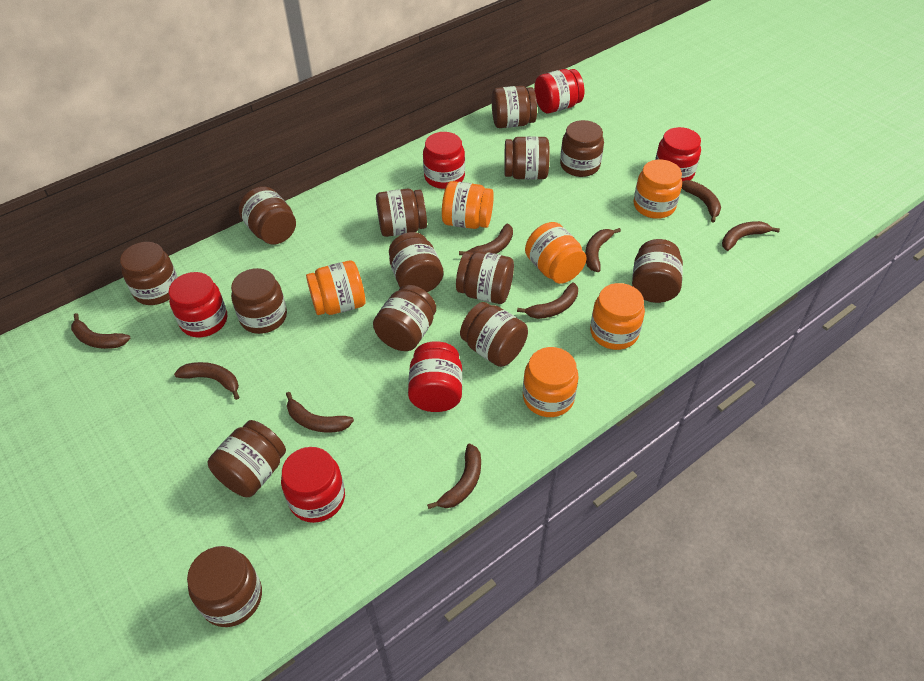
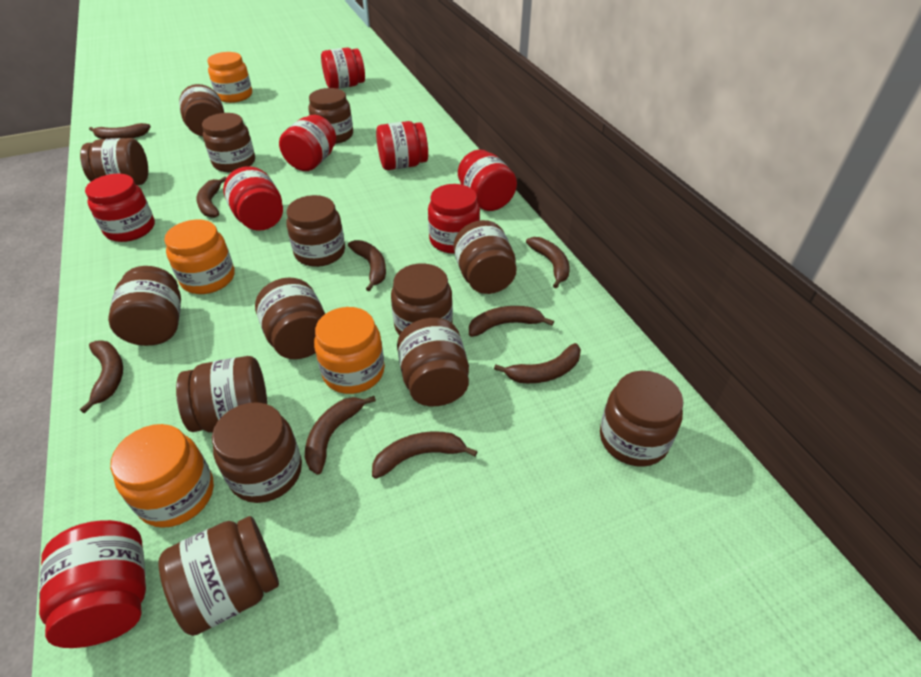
orange jar: [306,260,365,315] [442,181,494,229] [523,347,579,417] [525,222,587,284] [590,283,645,350] [634,159,682,219] = 6 -> [110,424,214,528] [164,220,235,294] [207,52,252,103] [314,307,385,394] = 4
red jar: [169,272,227,337] [281,447,345,523] [408,341,462,412] [423,132,465,189] [534,69,584,114] [655,127,701,181] = 6 -> [39,520,146,648] [85,174,155,242] [223,166,283,231] [279,115,336,171] [321,47,365,89] [376,121,428,170] [428,184,480,254] [458,150,517,211] = 8

